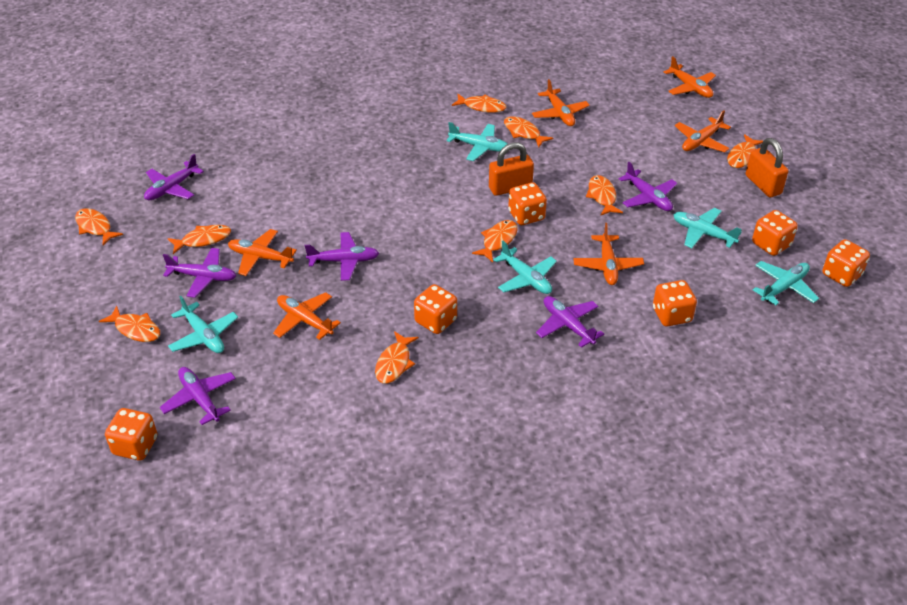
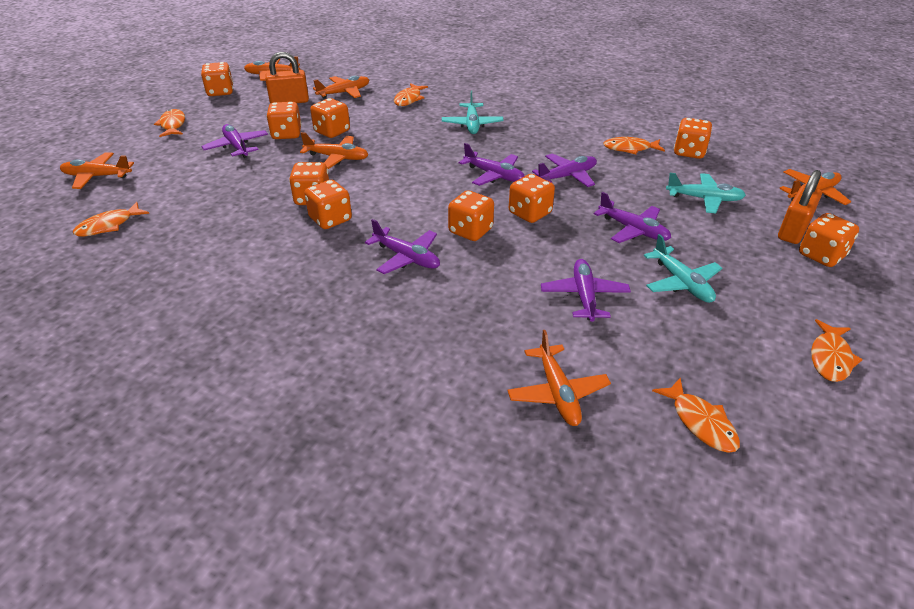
orange dice: [105,408,158,460] [414,284,457,334] [508,182,547,225] [653,280,697,326] [752,210,798,256] [822,239,870,287] = 6 -> [201,62,233,96] [266,102,302,139] [289,162,329,205] [304,180,352,229] [310,98,350,138] [448,190,494,241] [509,174,555,223] [674,118,712,159] [799,213,859,267] = 9
orange fish: [75,208,123,245] [99,306,160,342] [168,225,231,254] [375,331,419,384] [452,94,506,113] [472,220,518,262] [504,116,553,147] [586,175,623,216] [727,134,763,168] = 9 -> [73,202,149,237] [154,109,185,137] [394,83,428,106] [603,137,665,155] [652,378,740,453] [811,319,863,382] = 6
turquoise plane: [168,295,238,353] [446,122,507,161] [493,241,557,294] [673,208,742,248] [753,261,819,305] = 5 -> [442,91,504,134] [644,234,722,303] [666,173,746,214] = 3

